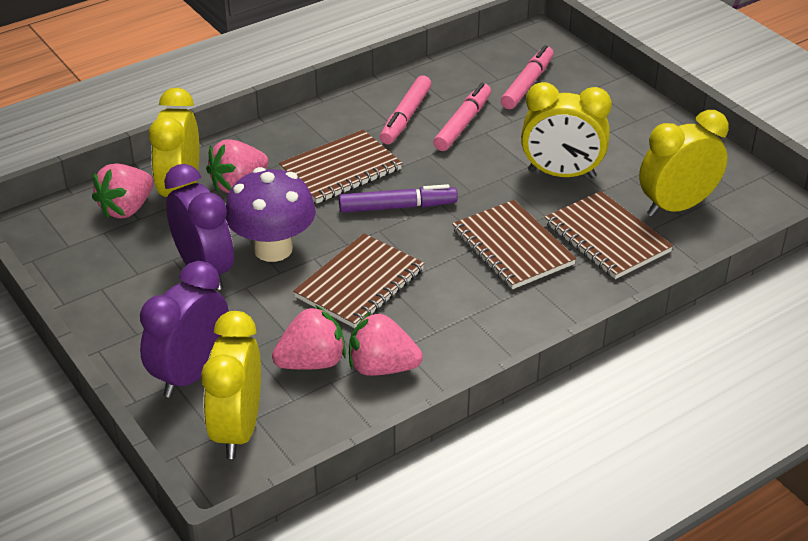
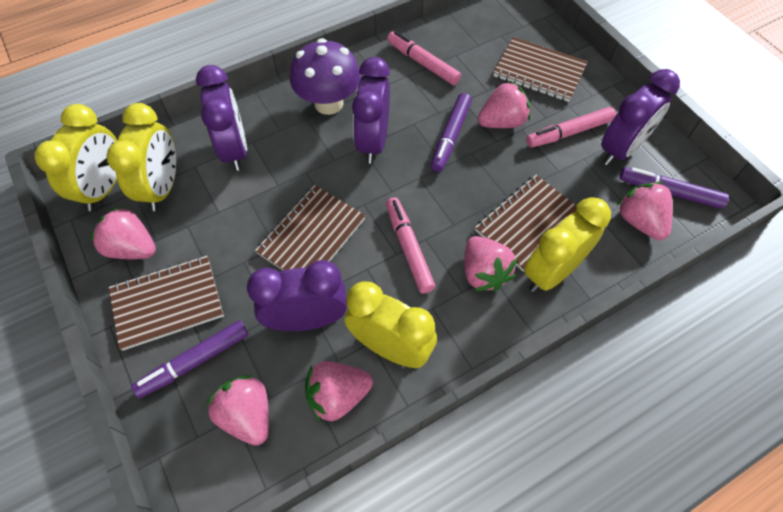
pink strawberry: [92,164,154,219] [206,140,268,193] [272,306,346,370] [349,311,423,376] = 4 -> [90,206,156,259] [206,375,269,446] [305,361,373,422] [464,236,517,292] [478,80,530,128] [616,182,673,240] = 6
purple clock: [140,261,229,398] [164,164,234,290] = 2 -> [196,65,247,171] [247,260,347,331] [352,57,390,163] [601,69,680,165] = 4
purple marker: [339,184,458,212] = 1 -> [131,320,249,398] [431,93,472,172] [620,167,729,209] = 3

